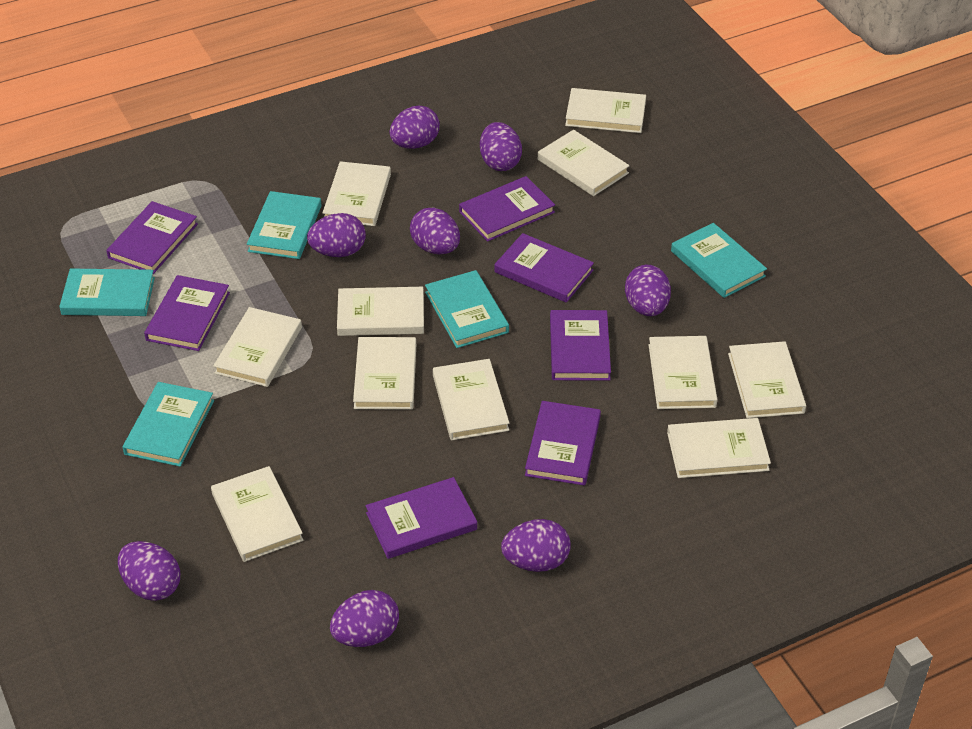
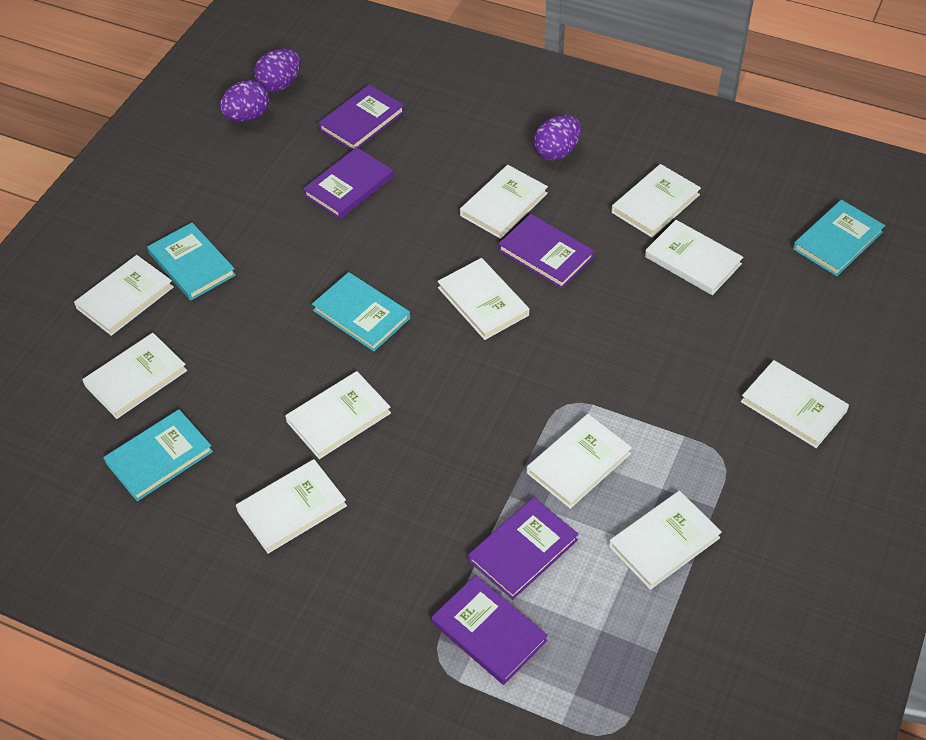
purple book: [106,201,198,274] [144,275,230,351] [365,477,477,559] [459,176,555,242] [494,233,594,303] [525,401,601,486] [550,310,611,381] = 7 -> [303,147,393,219] [318,84,405,150] [431,575,548,685] [468,497,579,600] [498,214,594,289] = 5
purple egg: [118,541,180,601] [307,213,366,257] [330,590,399,647] [390,106,440,149] [410,207,460,254] [480,122,522,171] [501,519,571,572] [625,265,671,316] = 8 -> [220,80,269,122] [254,48,301,92] [534,115,581,161] = 3
turquoise book: [59,268,155,316] [122,382,214,467] [247,191,322,259] [425,270,509,348] [671,223,767,298] = 5 -> [103,409,213,501] [147,222,236,301] [312,272,410,352] [793,200,885,276] = 4

